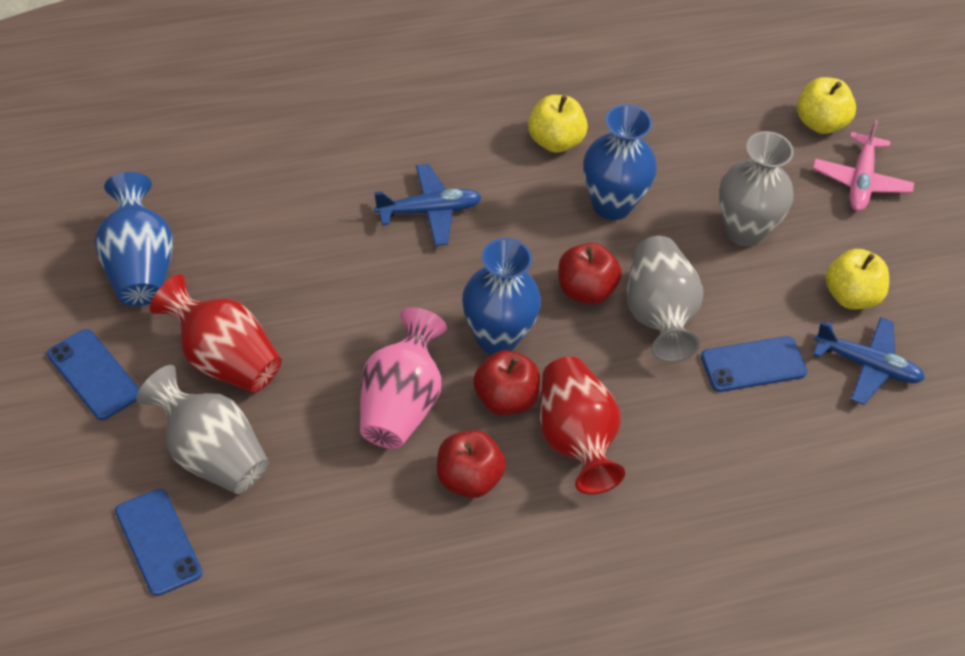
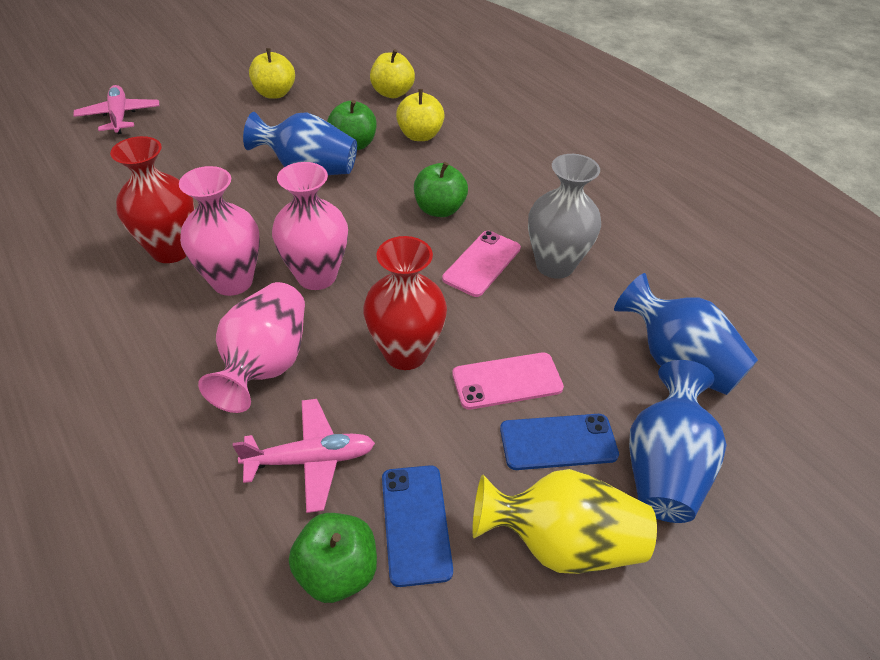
blue phone: [47,329,140,420] [115,489,203,596] [701,336,807,392] = 3 -> [382,465,453,587] [500,414,619,470] = 2
blue plane: [374,164,482,246] [813,317,925,405] = 2 -> none = 0
green apple: none = 0 -> [289,513,377,603] [327,100,376,150] [414,162,468,217] = 3
grey vase: [136,365,269,494] [627,236,704,362] [719,131,794,247] = 3 -> [528,154,601,279] = 1
pink phone: none = 0 -> [442,231,521,297] [452,352,564,410] = 2
pink plane: [813,119,914,211] = 1 -> [73,85,159,134] [233,399,375,513] = 2
pink vase: [360,307,447,449] = 1 -> [179,166,260,296] [198,282,305,413] [272,162,348,290] = 3
red apple: [437,430,506,498] [473,350,540,415] [558,243,622,304] = 3 -> none = 0
yellow vase: none = 0 -> [472,469,657,574] = 1

